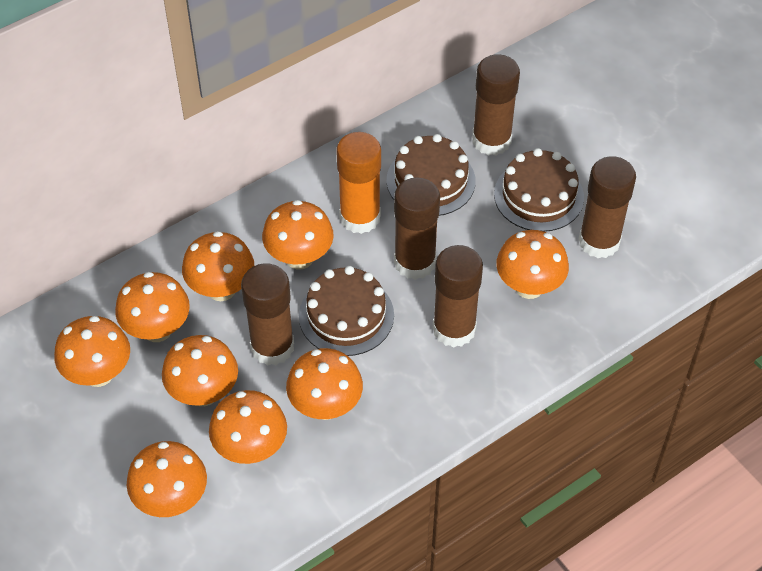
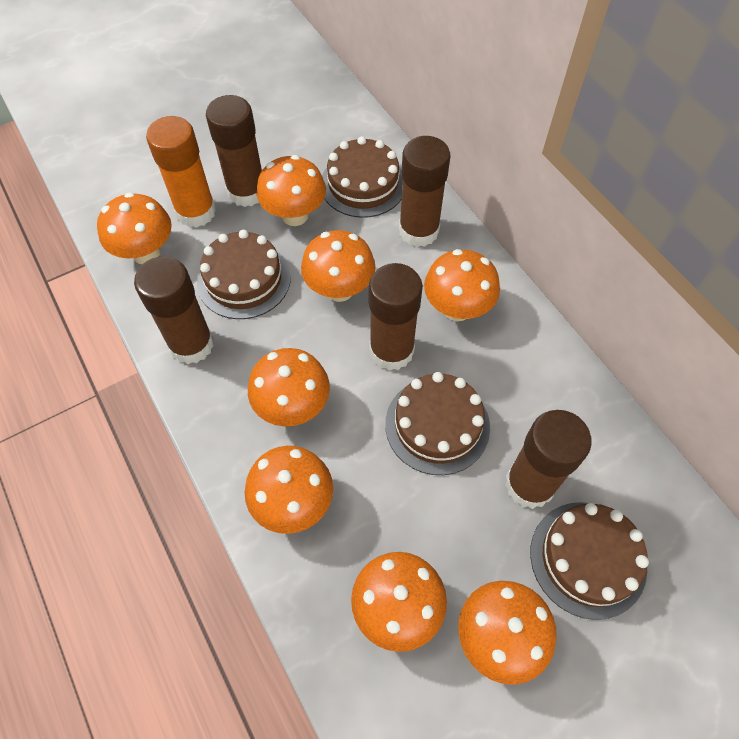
brown cake: [299,266,394,356] [387,134,476,216] [494,148,584,232] = 3 -> [197,230,291,319] [322,136,403,218] [385,372,490,475] [530,502,649,620] = 4
orange mushroom: [54,316,130,387] [115,272,190,342] [127,441,207,517] [162,335,238,406] [182,231,254,301] [209,390,287,464] [262,200,334,269] [286,348,363,420] [496,230,569,299] = 9 -> [97,192,172,264] [245,446,333,534] [248,348,330,426] [256,155,326,226] [301,230,375,302] [351,552,447,652] [424,249,500,321] [458,581,557,685] = 8

